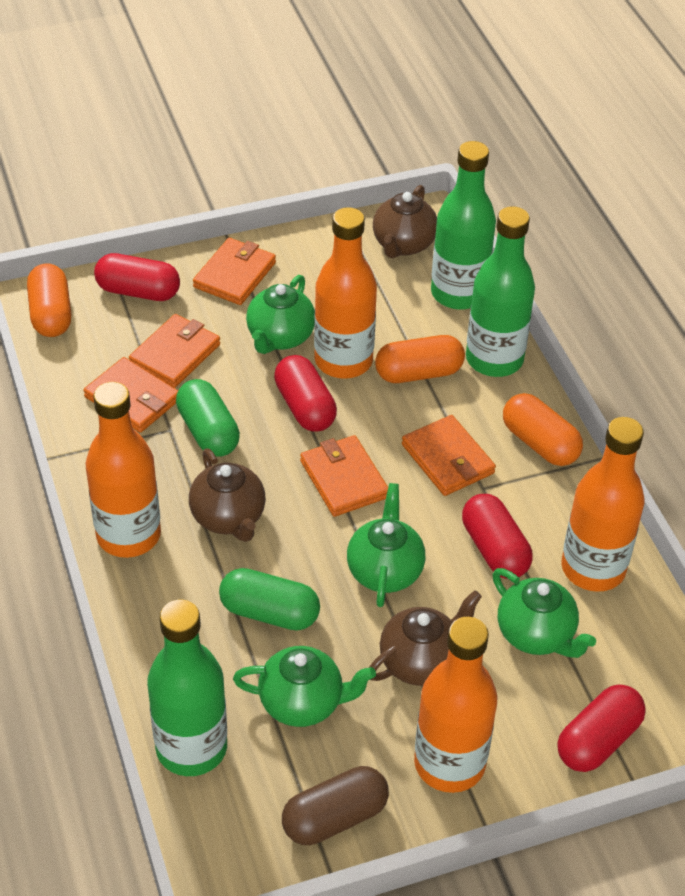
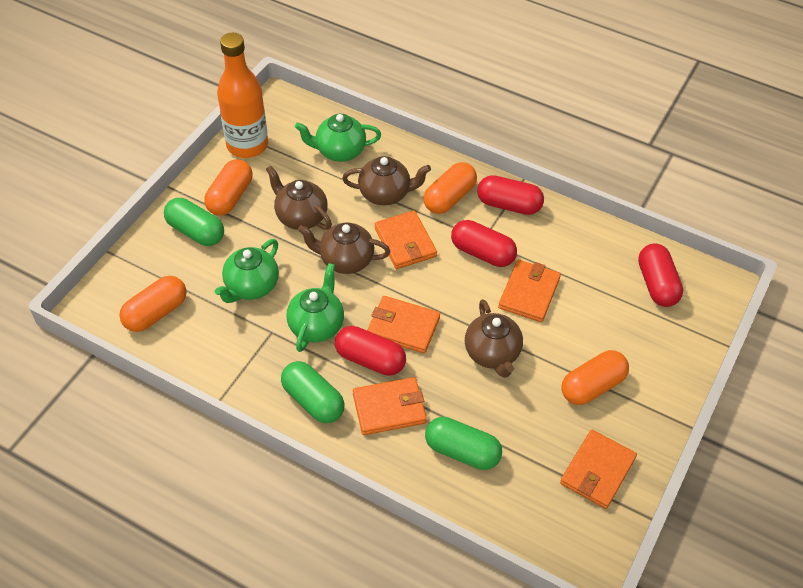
brown capsule: [282,766,389,845] = 1 -> none = 0
brown teapot: [189,448,266,542] [369,590,482,686] [373,185,437,258] = 3 -> [266,165,332,230] [298,223,390,274] [342,156,431,206] [465,299,523,378] = 4
green bottle: [147,600,227,776] [431,141,496,310] [466,206,535,377] = 3 -> none = 0
green capsule: [176,379,240,457] [219,568,320,631] = 2 -> [164,198,224,246] [281,361,345,423] [425,417,502,470] = 3
green teapot: [233,646,376,727] [246,275,315,354] [347,483,426,607] [492,568,596,658] = 4 -> [215,239,279,303] [286,263,344,352] [295,114,381,162] = 3
orange bottle: [86,382,161,558] [314,207,377,379] [414,617,497,793] [561,417,644,592] = 4 -> [217,33,268,158] = 1
orange capsule: [27,264,72,337] [375,335,465,383] [503,393,583,466] = 3 -> [119,276,187,332] [204,159,252,215] [423,162,477,214] [561,350,629,405] = 4

